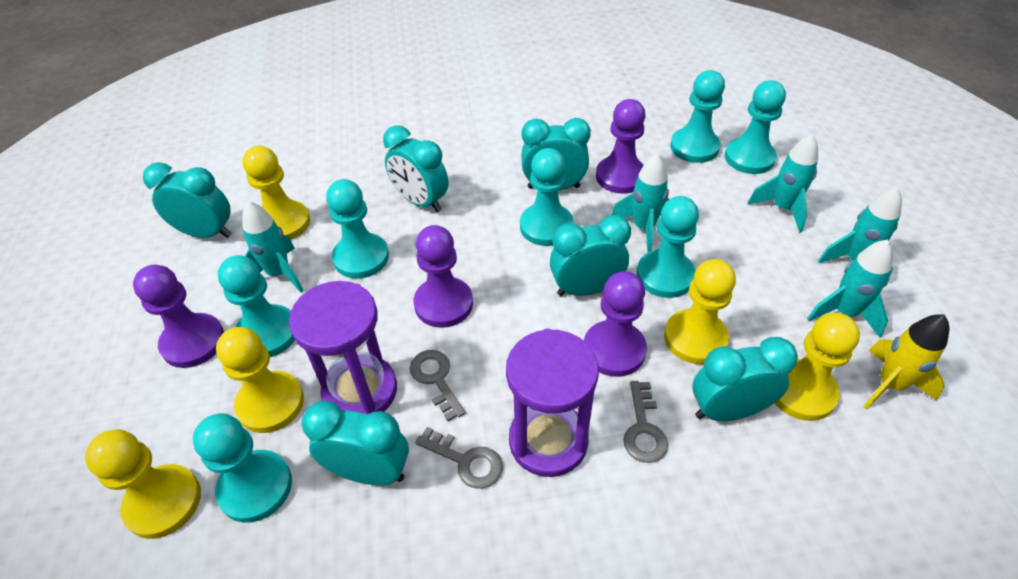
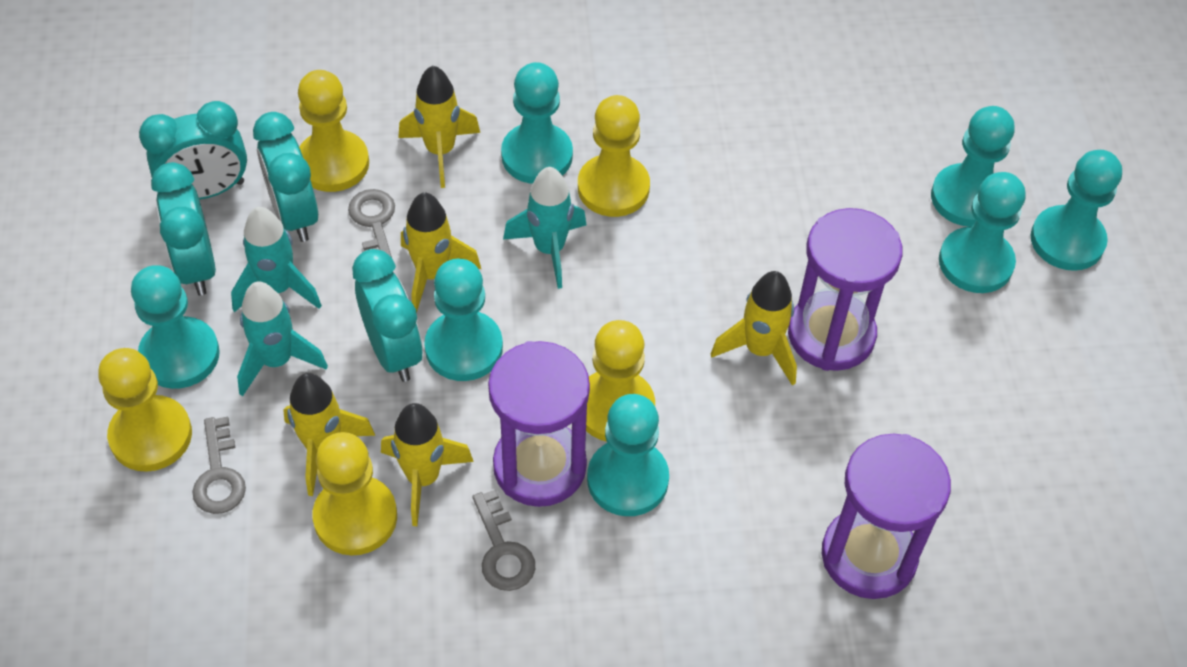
purple hourglass: [289,281,397,415] [506,329,599,477] = 2 -> [488,341,590,507] [788,208,903,371] [822,433,951,599] = 3
purple pawn: [133,265,224,368] [414,225,473,328] [584,271,647,377] [596,99,646,194] = 4 -> none = 0
turquoise clock: [143,162,231,238] [302,401,409,485] [383,125,449,212] [521,118,591,190] [550,215,631,296] [692,337,798,421] = 6 -> [139,101,247,200] [151,162,216,295] [253,112,318,242] [352,249,423,382] = 4
turquoise rocket: [242,201,304,293] [612,153,669,252] [747,134,818,233] [807,240,893,338] [818,187,902,287] = 5 -> [231,207,322,313] [237,281,328,396] [503,167,586,289] = 3
yellow rocket: [863,315,949,410] = 1 -> [283,373,375,496] [381,403,474,526] [398,65,480,188] [401,192,481,313] [711,271,797,386] = 5

